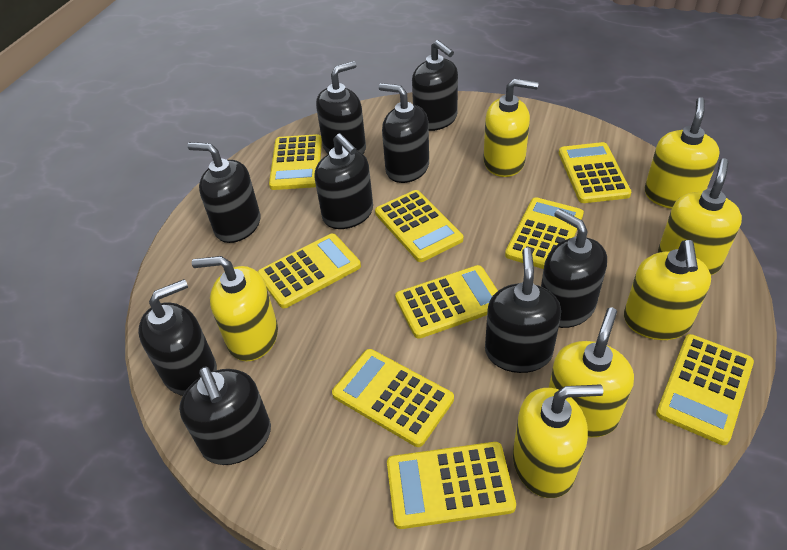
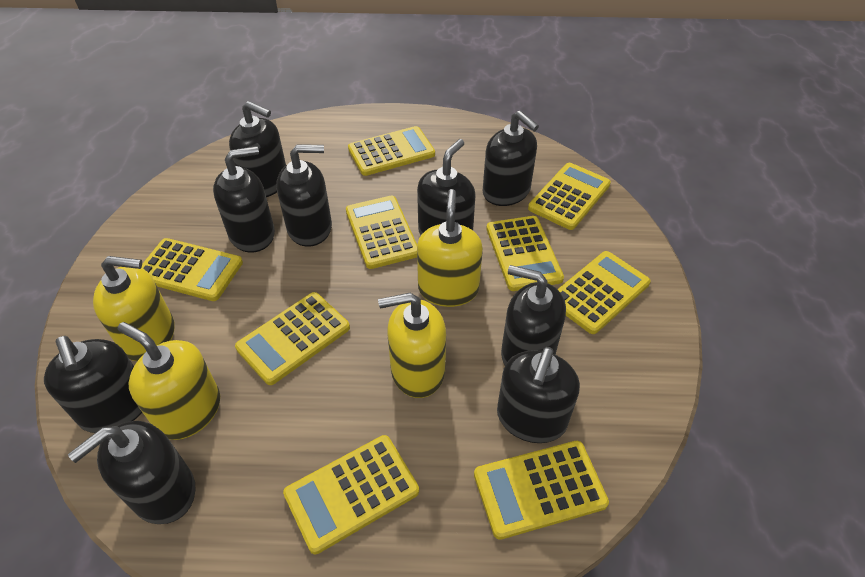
yellow soap dispenser: [192,256,278,361] [483,79,538,177] [513,385,603,498] [549,307,634,437] [624,240,711,340] [645,97,720,209] [658,158,742,275] = 7 -> [93,256,174,361] [118,322,220,440] [378,293,446,398] [417,189,483,307] = 4

